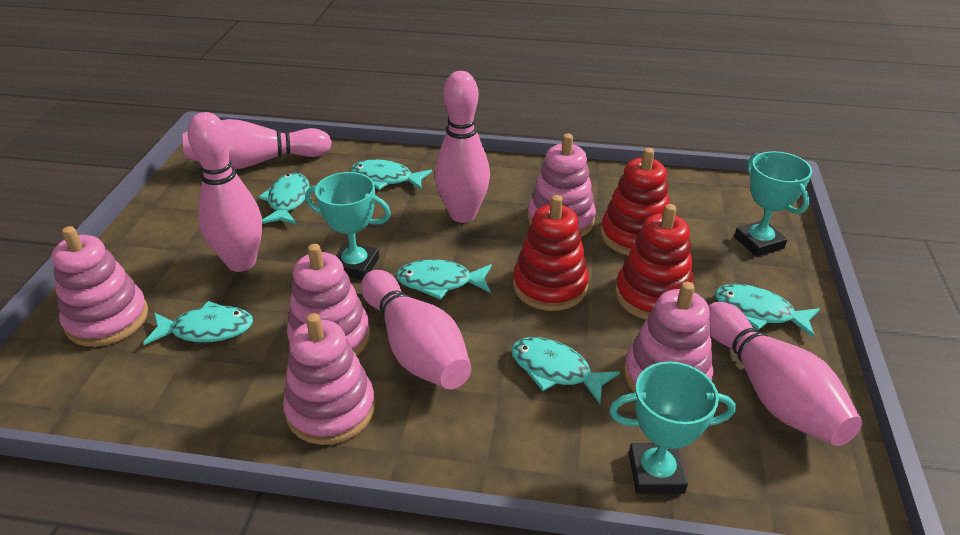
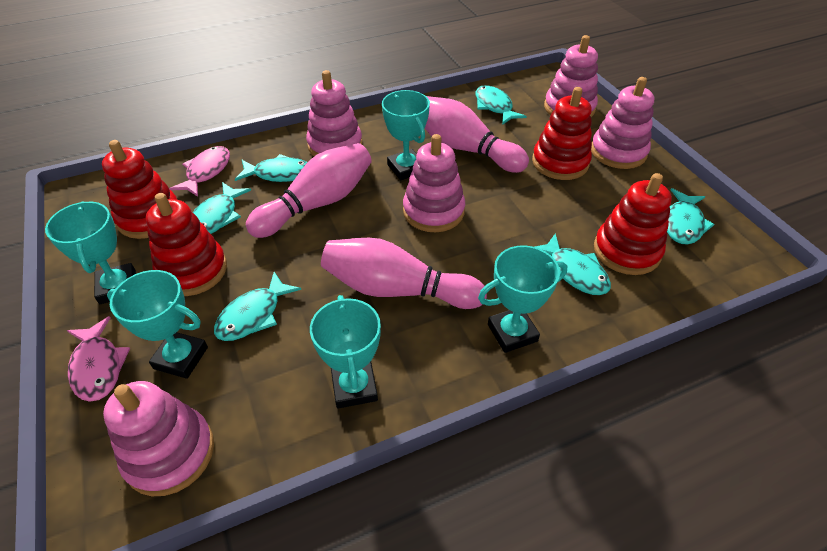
pink bowling pin: [183,119,332,169] [188,112,262,272] [361,270,471,389] [435,71,490,223] [709,302,862,446] = 5 -> [246,143,372,238] [321,238,487,309] [425,96,529,173] = 3
pink fish: none = 0 -> [67,316,130,402] [169,146,230,197] = 2
red stacking toy: [513,195,589,311] [601,148,670,255] [615,204,694,320] = 3 -> [102,140,177,239] [146,193,227,296] [532,87,592,180] [594,173,672,275] = 4
turquoise trophy: [305,172,391,280] [609,361,736,494] [734,151,812,257] = 3 -> [45,201,136,304] [107,270,208,379] [310,295,381,409] [382,90,430,180] [478,246,568,353] = 5

